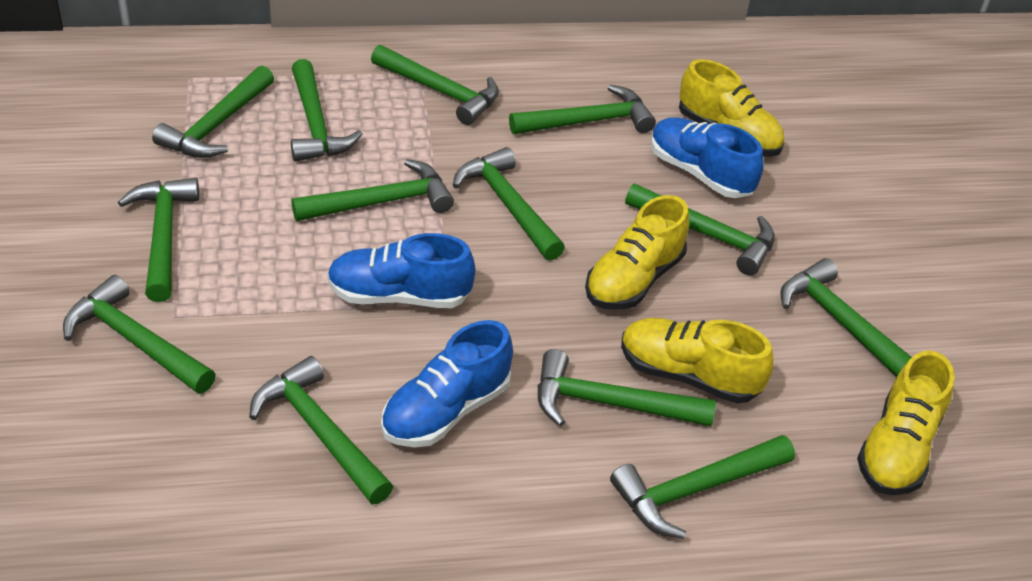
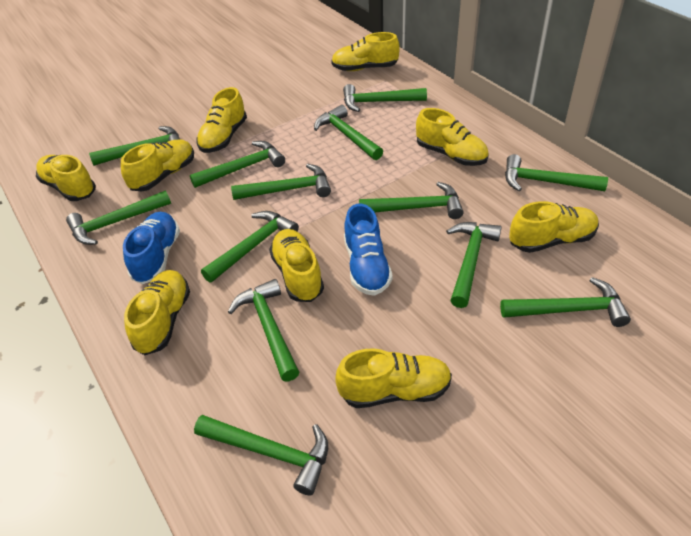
blue shoe: [327,233,475,308] [381,320,513,447] [651,117,764,198] = 3 -> [123,212,180,284] [344,204,393,296] = 2
yellow shoe: [585,195,689,310] [621,318,773,404] [679,59,784,157] [857,351,955,495] = 4 -> [36,155,96,201] [121,139,194,191] [124,270,190,355] [196,87,247,153] [269,229,324,302] [331,32,400,71] [335,348,452,408] [416,108,489,166] [509,201,599,253] = 9

